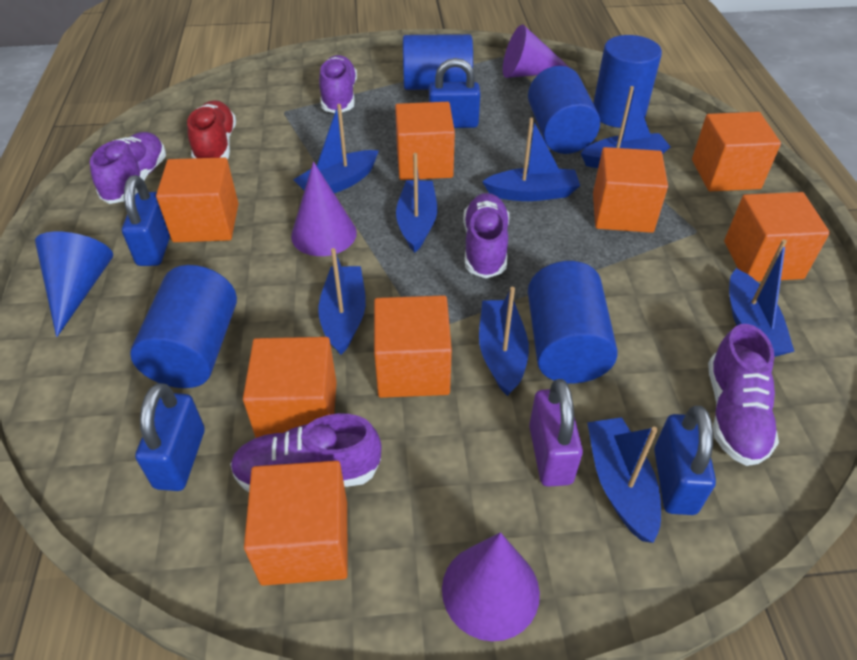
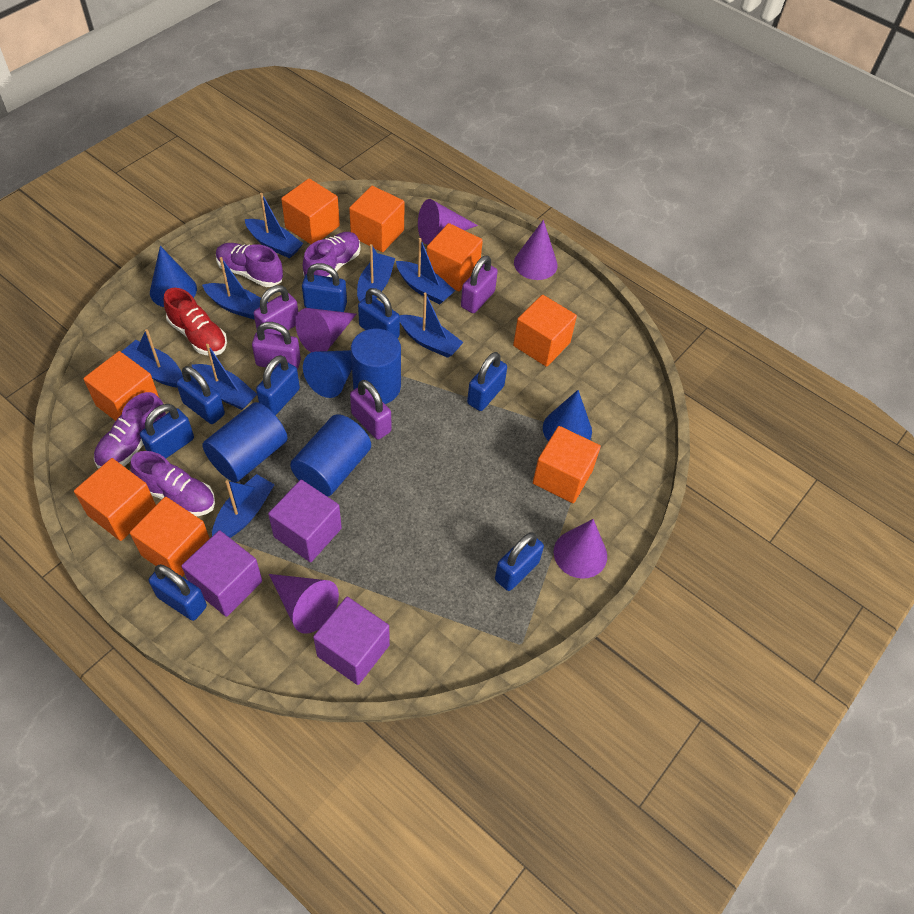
blue cone: [35,232,113,337] = 1 -> [150,246,197,307] [303,350,352,398] [543,390,592,441] = 3
blue cylinder: [130,265,237,388] [403,34,473,90] [528,66,600,154] [528,261,618,383] [593,35,662,128] = 5 -> [202,402,287,482] [290,414,371,497] [351,328,401,404] = 3
blue padlock: [122,175,170,266] [135,383,205,491] [429,58,480,128] [654,406,716,515] = 4 -> [140,404,194,458] [149,564,207,621] [176,366,225,424] [256,355,300,415] [302,263,347,312] [358,288,400,338] [467,352,507,411] [495,532,544,591] = 8
purple cone: [291,162,357,256] [442,532,540,641] [503,25,570,78] = 3 -> [269,574,339,634] [296,308,356,352] [418,199,478,244] [514,220,558,280] [554,519,607,579] = 5
purple cube: none = 0 -> [181,530,262,617] [268,480,342,562] [313,597,390,685] = 3
purple padlock: [529,379,583,487] = 1 -> [252,322,301,370] [254,285,298,335] [350,380,391,439] [461,256,498,313] = 4
purple shoe: [90,132,166,204] [230,414,381,492] [319,55,357,113] [463,193,509,279] [708,324,779,466] = 5 -> [94,392,166,468] [130,451,215,517] [216,243,283,287] [303,232,361,277] = 4

